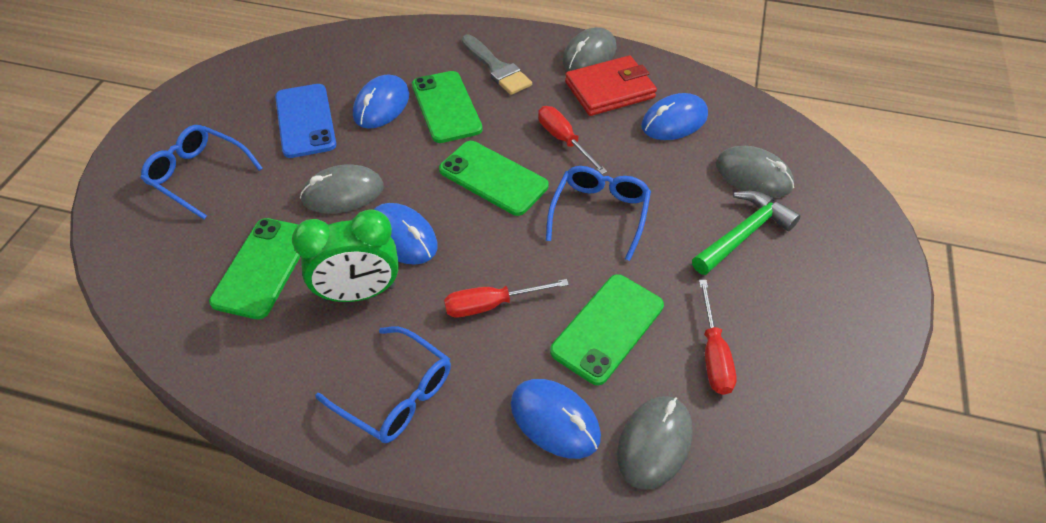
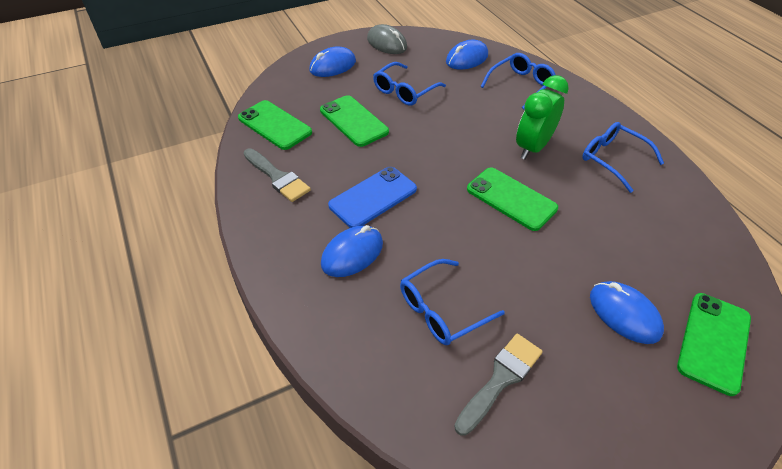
blue glasses: [141,125,263,219] [315,327,451,443] [546,166,651,261] = 3 -> [373,62,446,106] [400,259,505,345] [481,53,555,109] [582,122,664,193] = 4
green hammer: [692,191,801,275] = 1 -> none = 0
grey brush: [462,34,532,95] = 1 -> [244,148,311,202] [454,334,543,436] = 2
grey mouse: [300,164,384,214] [562,27,617,71] [617,396,693,490] [716,146,794,198] = 4 -> [367,24,407,54] = 1
red screwdriver: [444,279,569,317] [538,106,607,174] [699,280,737,395] = 3 -> none = 0
red wallet: [565,56,657,116] = 1 -> none = 0

